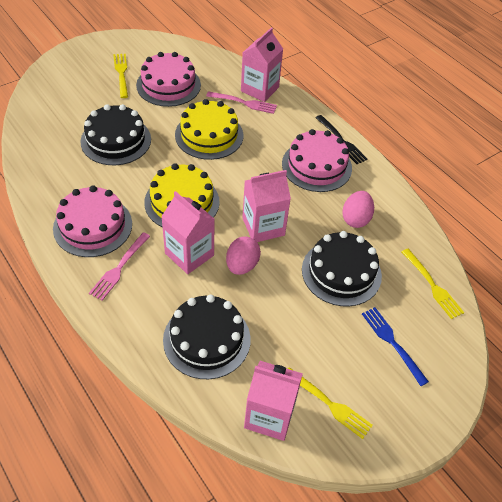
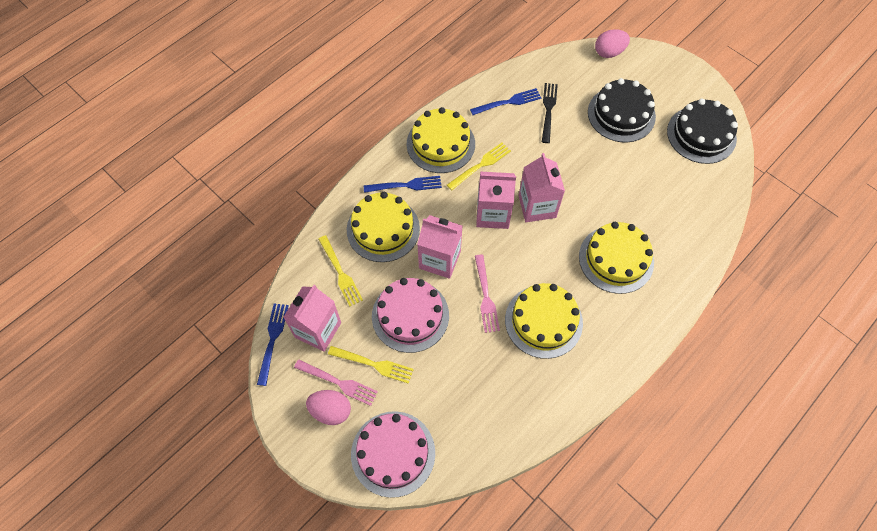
black cake: [80,104,151,165] [163,294,251,379] [302,231,382,306] = 3 -> [588,78,656,142] [667,99,738,164] = 2
blue fork: [362,307,429,386] = 1 -> [257,303,289,386] [364,176,442,193] [470,88,541,115] = 3
pink cake: [53,185,132,257] [136,52,201,107] [282,129,352,192] = 3 -> [351,411,435,498] [372,278,449,353] = 2
yellow cake: [144,163,220,227] [175,99,243,160] = 2 -> [347,192,420,262] [407,107,475,173] [505,283,583,359] [579,222,654,294] = 4

